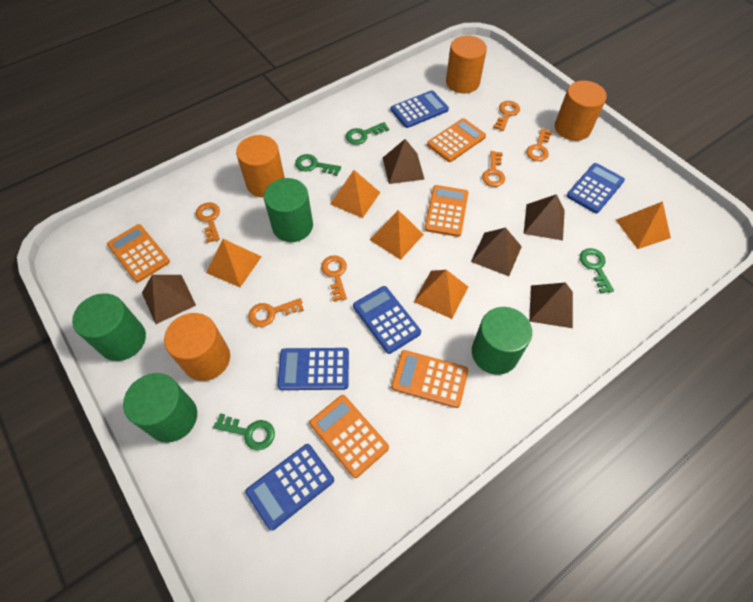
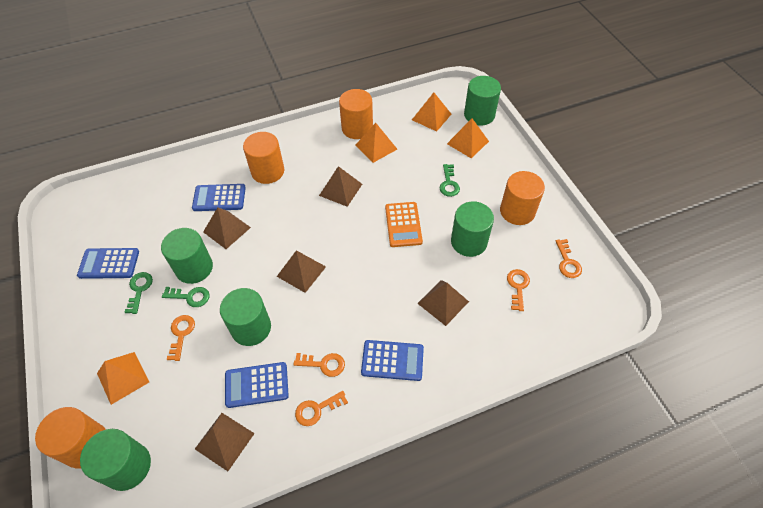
blue calculator: [246,444,334,531] [278,348,349,390] [353,286,421,354] [391,90,449,128] [566,163,625,214] = 5 -> [77,248,139,279] [192,184,246,211] [225,362,289,408] [361,340,424,381] = 4
green cylinder: [72,293,146,361] [123,373,197,443] [264,178,313,242] [472,307,532,375] = 4 -> [80,429,151,491] [161,228,213,284] [220,288,271,346] [451,201,494,257] [464,76,501,126] = 5
green key: [213,413,275,450] [295,154,341,176] [346,122,389,145] [580,248,614,294] = 4 -> [124,272,153,314] [162,287,210,307] [440,164,460,197] = 3
orange calculator: [107,224,170,283] [309,395,389,478] [391,350,468,408] [424,185,469,237] [427,118,486,162] = 5 -> [385,202,423,247] = 1
orange key: [196,202,220,243] [248,298,304,327] [321,255,347,301] [482,151,505,187] [493,101,520,131] [526,128,552,161] = 6 -> [167,315,195,361] [293,353,345,377] [295,391,348,426] [507,269,530,311] [556,239,582,278] = 5
orange pyramid: [206,239,262,287] [330,170,381,218] [370,210,424,260] [414,270,468,319] [616,201,671,249] = 5 -> [97,352,149,405] [356,123,397,163] [412,92,451,132] [447,118,489,158] = 4

